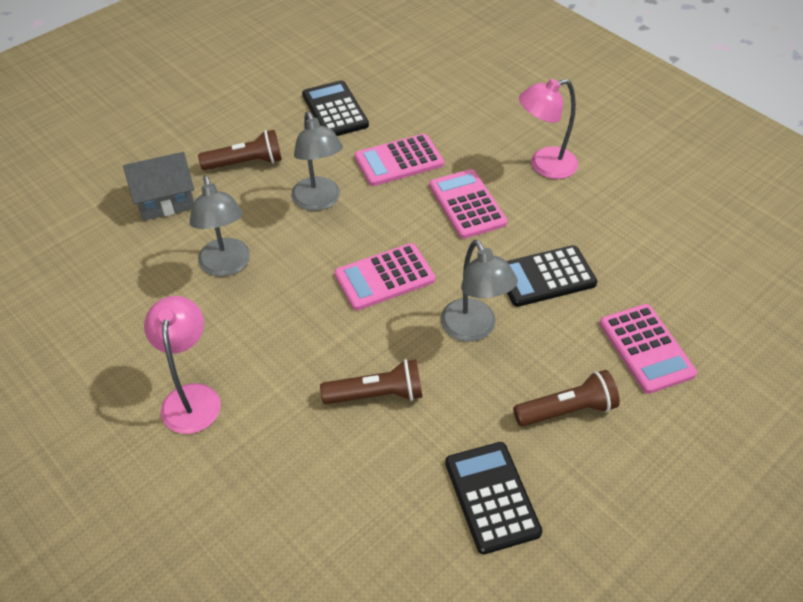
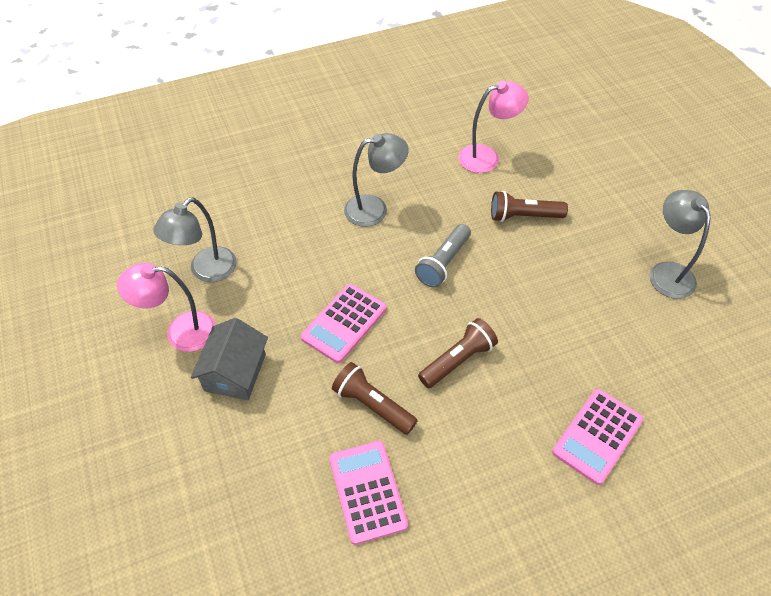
black calculator: [302,80,369,136] [445,442,542,555] [506,245,597,307] = 3 -> none = 0
grey flashlight: none = 0 -> [415,224,471,288] = 1
pink calculator: [334,243,435,310] [355,134,444,186] [429,169,507,239] [600,304,697,394] = 4 -> [301,284,386,363] [329,441,408,545] [552,389,643,485] = 3

